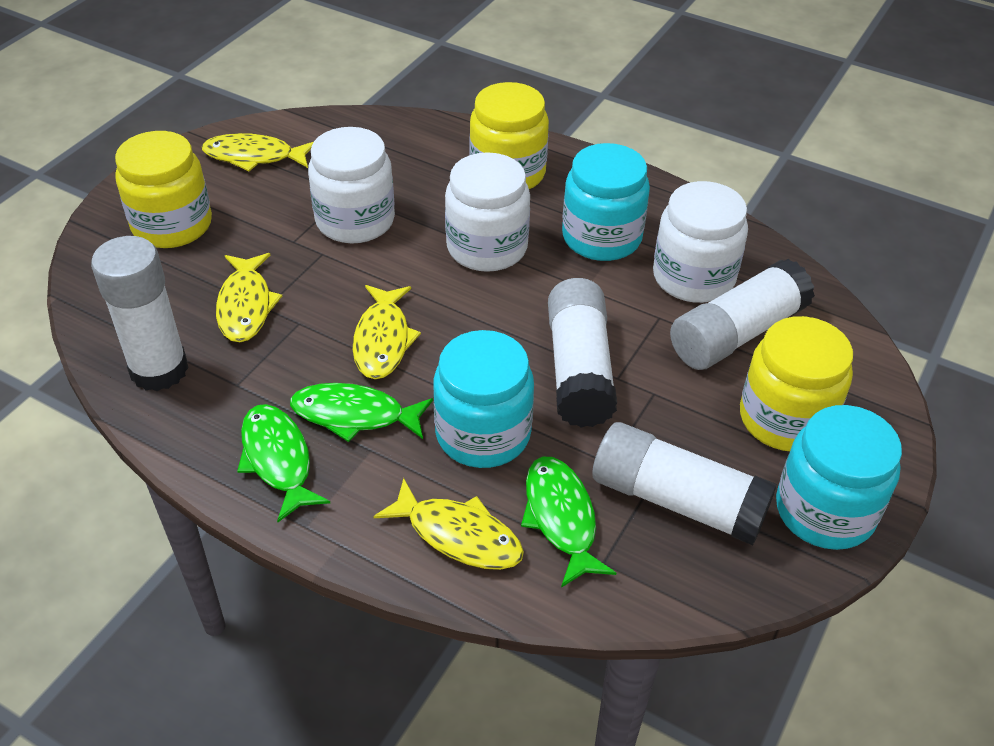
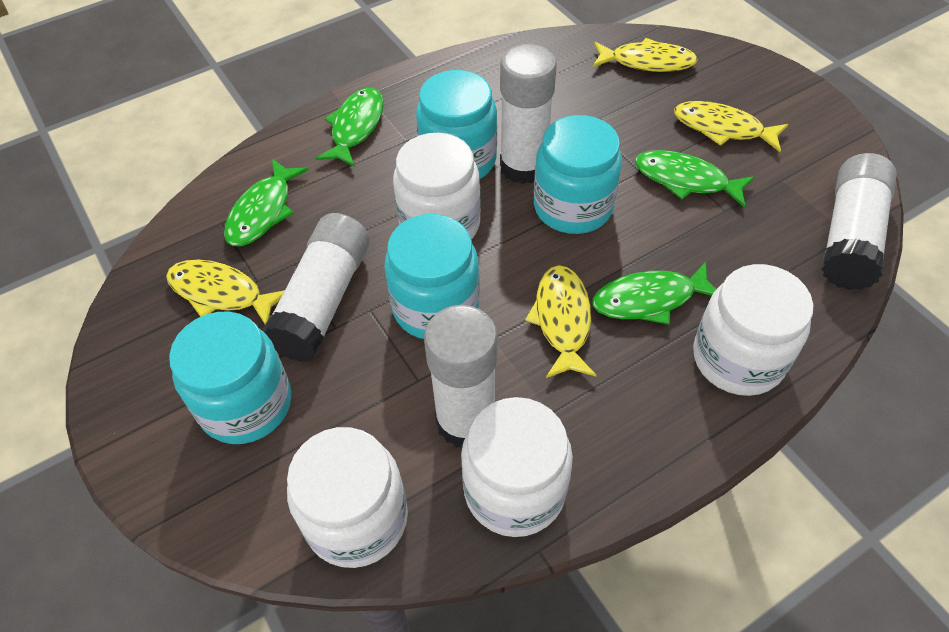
green fish: [237,404,330,522] [290,383,433,442] [521,457,616,588] = 3 -> [224,159,309,246] [316,88,384,167] [592,262,716,325] [635,150,755,208] = 4
turquoise jar: [433,330,534,468] [562,143,650,261] [776,405,902,550] = 3 -> [169,311,292,444] [384,214,480,339] [416,70,497,179] [534,115,622,234] = 4
white jar: [308,127,395,243] [445,152,530,272] [653,181,748,303] = 3 -> [287,427,408,568] [393,133,481,239] [461,397,573,537] [693,264,814,396] = 4
yellow jar: [115,131,212,248] [470,82,549,189] [740,316,853,451] = 3 -> none = 0

